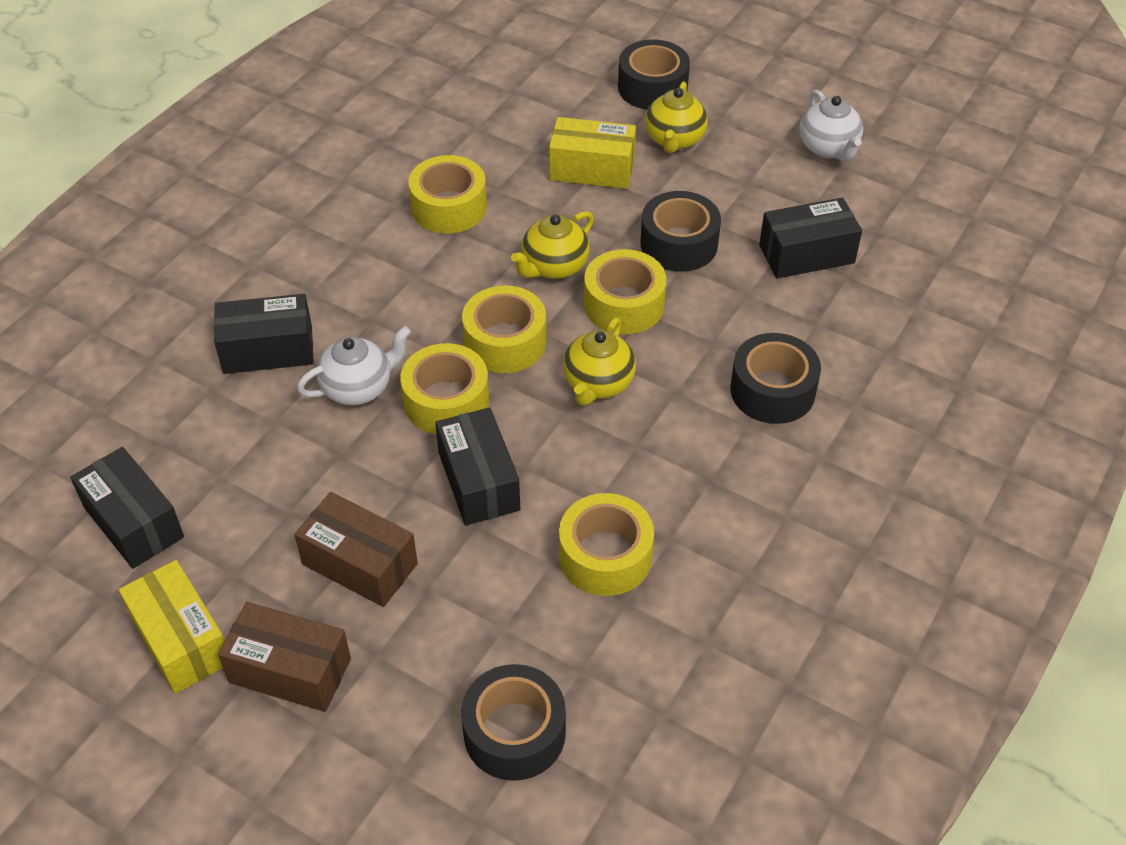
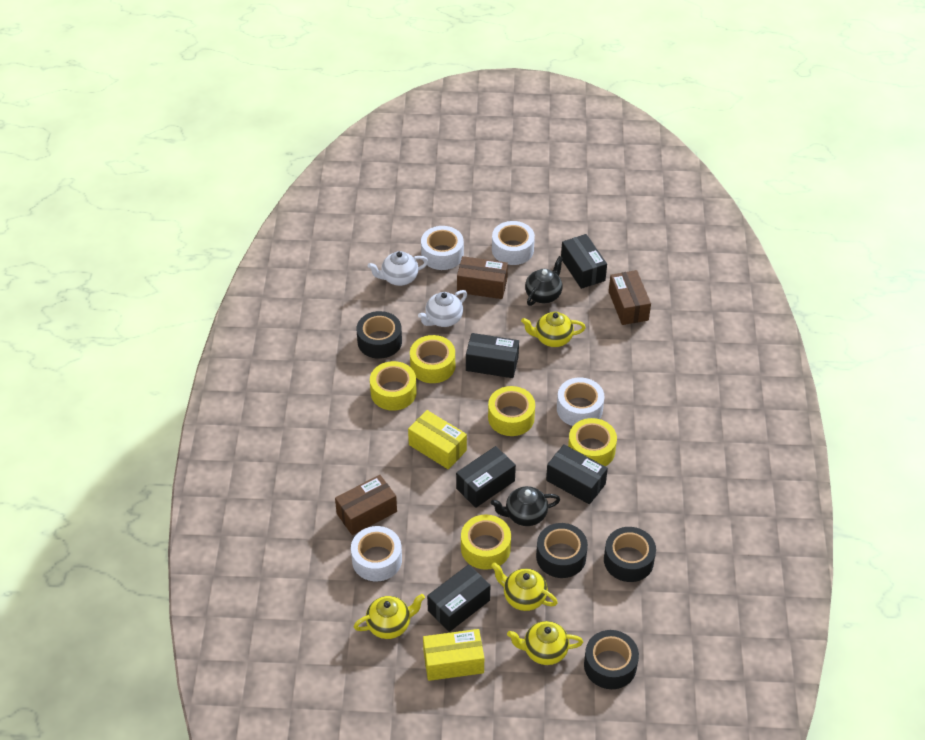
black box: [70,447,184,569] [214,294,314,374] [435,407,520,525] [759,198,862,279] = 4 -> [427,564,490,632] [456,446,516,508] [466,333,519,378] [546,444,608,504] [561,234,607,289] = 5
black teapot: none = 0 -> [491,486,560,526] [525,256,563,306] = 2
brown box: [218,602,351,712] [294,492,418,607] = 2 -> [335,475,397,535] [457,256,508,299] [609,270,651,325] = 3
white tape: none = 0 -> [351,526,402,581] [421,226,464,270] [492,221,535,265] [557,377,604,426] = 4
yellow teapot: [511,211,594,279] [563,317,636,406] [645,82,708,153] = 3 -> [354,594,425,639] [491,562,558,611] [507,621,583,665] [521,312,586,347] = 4

